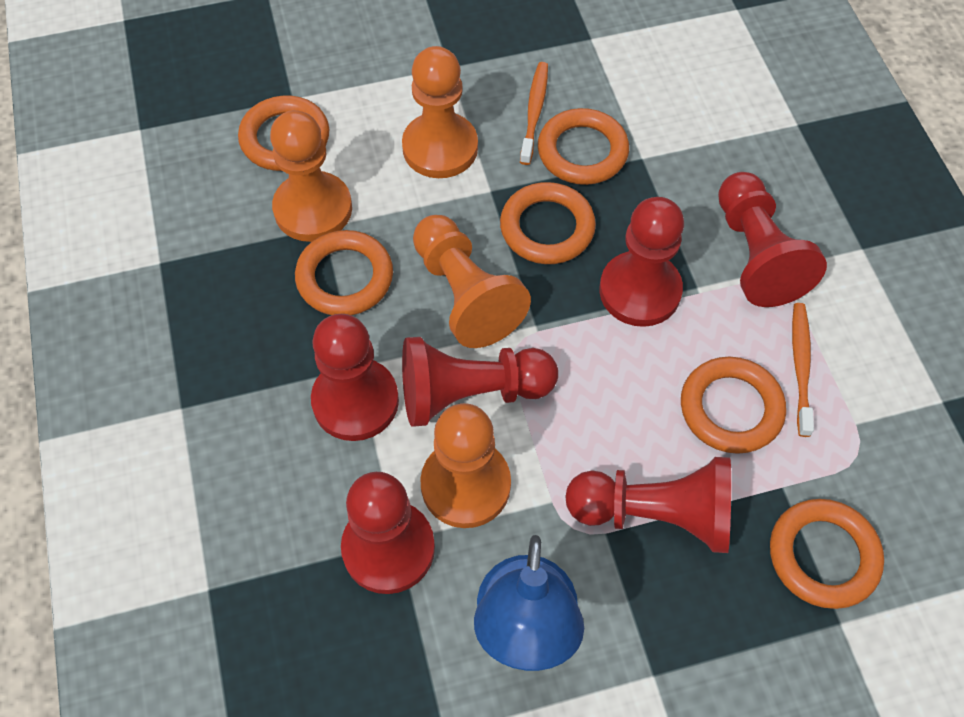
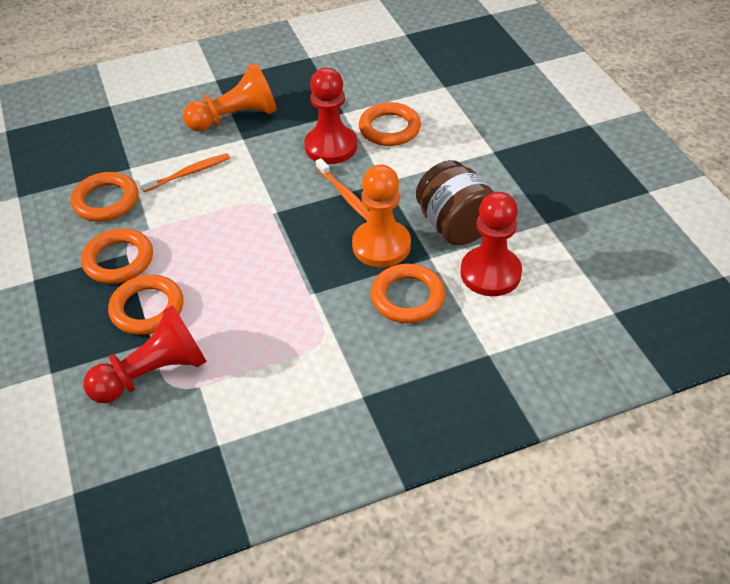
blue lamp: [474,535,584,671] = 1 -> none = 0
brown jar: none = 0 -> [416,160,494,245] = 1
orange pawn: [270,110,352,242] [402,46,478,178] [413,215,531,348] [420,403,511,528] = 4 -> [183,63,277,131] [352,164,411,267] = 2
orange ring: [238,96,329,171] [295,230,393,315] [500,182,596,264] [538,108,629,185] [681,357,786,454] [770,499,884,609] = 6 -> [71,172,138,222] [81,228,153,284] [108,275,184,335] [359,102,421,146] [371,264,445,323] = 5
red pawn: [311,314,399,441] [341,472,435,594] [402,337,558,427] [565,457,731,553] [599,197,684,327] [718,172,827,307] = 6 -> [84,305,207,403] [304,68,357,164] [461,192,522,296] = 3

